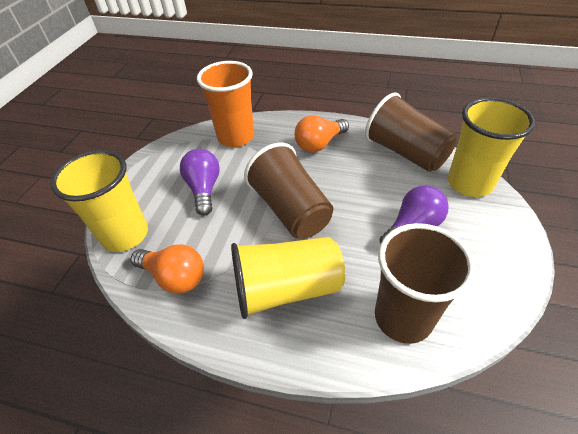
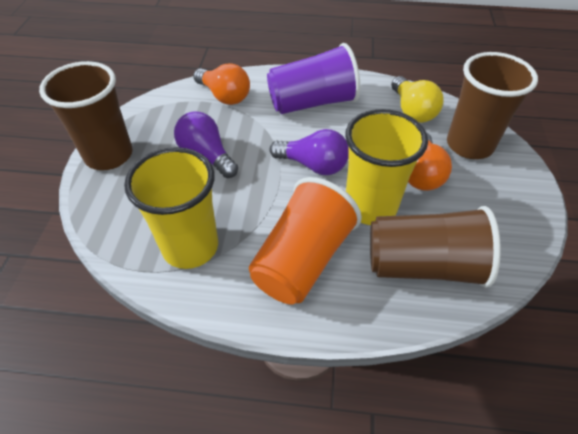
purple cup: none = 0 -> [267,43,360,114] = 1
yellow cup: [50,150,148,252] [231,237,345,319] [448,98,535,197] = 3 -> [124,147,218,269] [345,109,428,225] = 2
yellow light bulb: none = 0 -> [391,76,444,123] = 1

